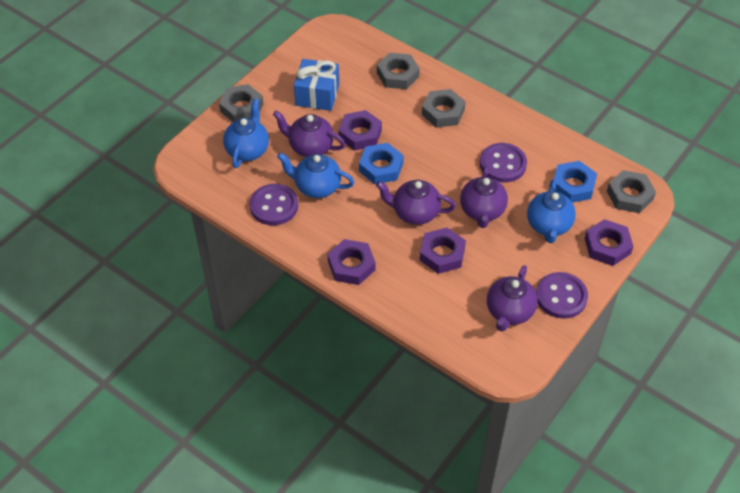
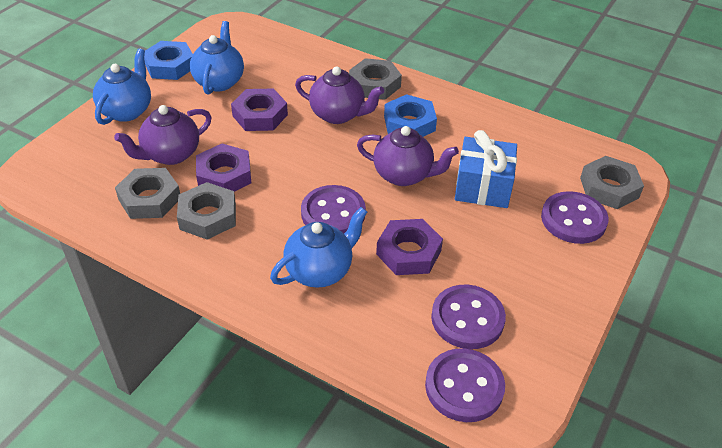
purple button: [250,184,298,225] [480,143,527,182] [536,272,588,319] = 3 -> [301,185,366,234] [425,348,505,422] [431,285,506,349] [541,191,609,244] = 4
purple nut: [328,239,376,285] [338,110,382,151] [420,227,466,274] [585,219,634,266] = 4 -> [196,144,251,192] [231,89,288,131] [376,219,443,275] = 3
purple teapot: [273,110,345,157] [376,180,456,225] [460,166,508,228] [487,265,538,331] = 4 -> [114,105,212,165] [295,66,384,124] [357,126,459,186] = 3

